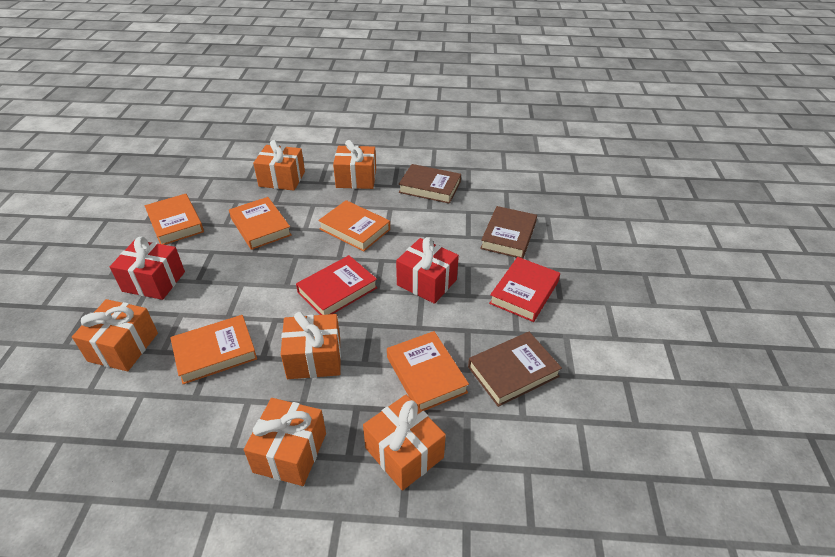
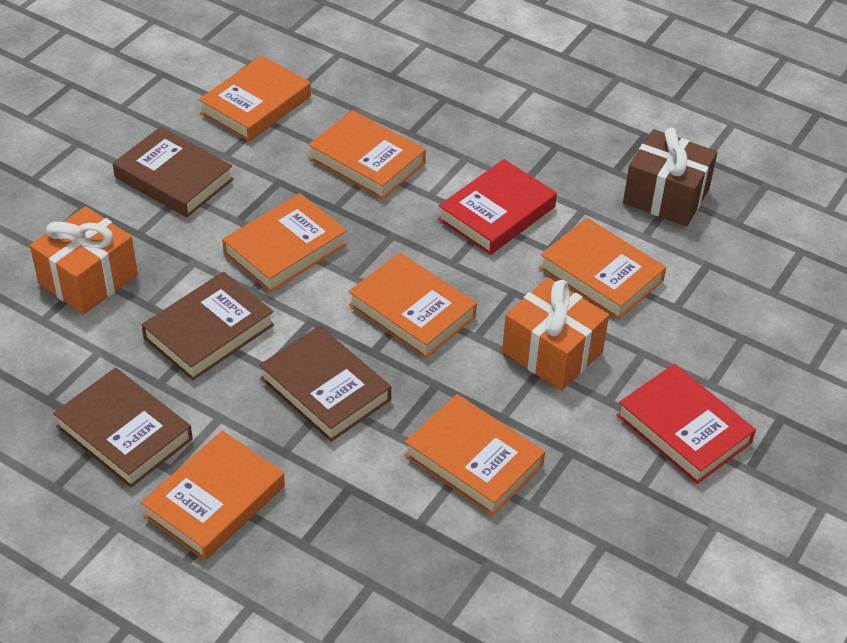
brown book: [399,164,461,204] [468,332,562,407] [480,206,537,259] = 3 -> [53,368,192,488] [113,127,234,217] [142,271,274,380] [259,326,391,442] = 4
brown gift: none = 0 -> [623,128,717,226] = 1
orange book: [145,194,204,245] [170,315,257,384] [229,197,291,250] [318,200,390,252] [387,331,469,411] = 5 -> [141,431,285,561] [199,55,311,141] [222,193,347,292] [308,110,426,199] [349,252,477,358] [405,394,545,516] [539,218,666,320] = 7
orange gift: [72,299,158,371] [244,398,326,486] [253,140,305,191] [281,312,341,379] [333,140,376,189] [363,395,446,491] = 6 -> [30,206,138,315] [502,277,609,390] = 2
red gift: [110,237,185,300] [396,237,459,304] = 2 -> none = 0

